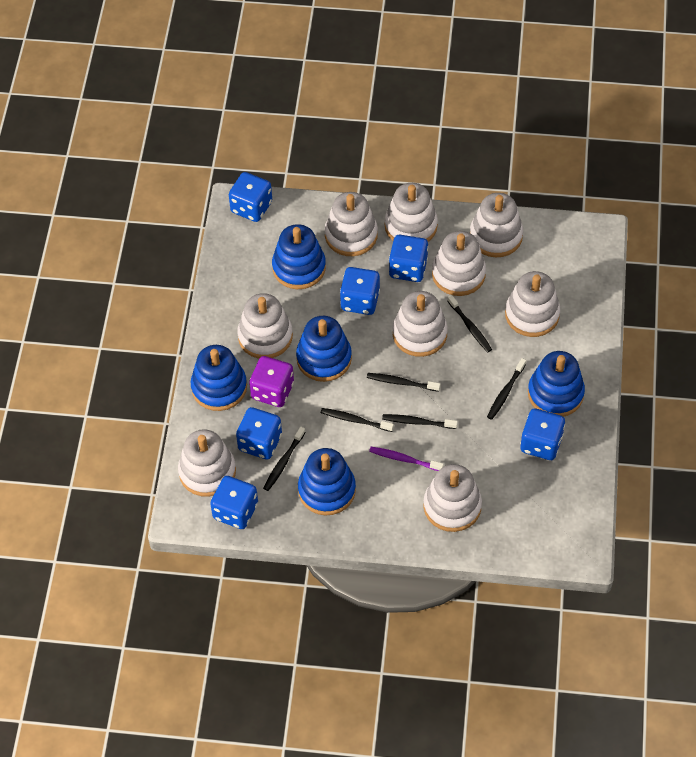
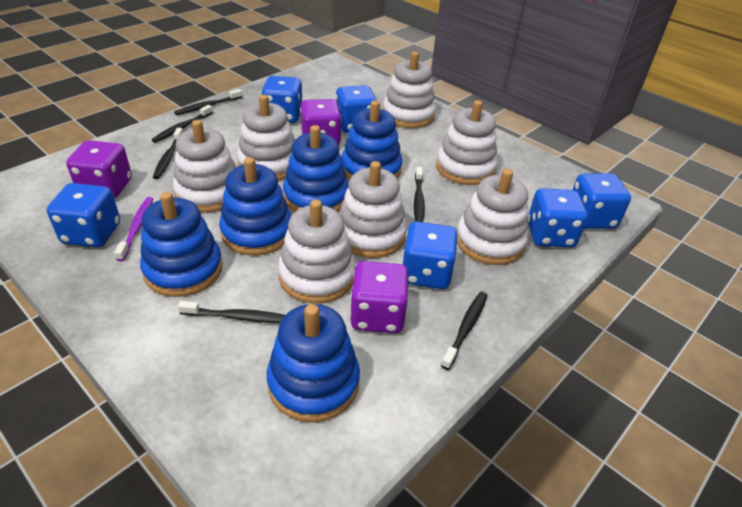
purple dice: [249,356,294,407] = 1 -> [66,140,132,198] [300,99,341,145] [350,261,408,333] = 3
white stacking toy: [178,429,236,497] [237,293,293,359] [324,192,378,256] [385,183,438,242] [393,291,448,357] [423,464,482,532] [432,231,486,296] [470,193,523,257] [505,271,560,337] = 9 -> [173,120,236,213] [237,95,295,181] [278,200,356,304] [339,161,407,258] [383,52,436,128] [436,100,498,185] [457,169,528,265] = 7

